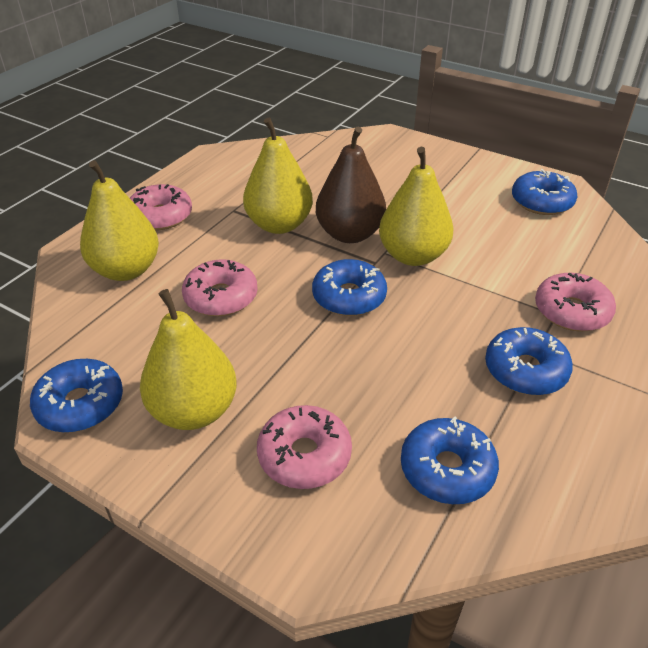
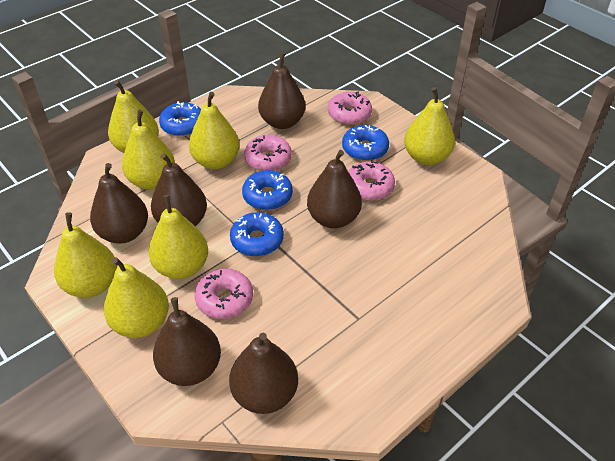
blue donut: [30,359,123,433] [312,259,387,316] [401,416,499,504] [485,327,573,395] [512,169,577,215] = 5 -> [159,101,201,136] [230,212,284,256] [242,170,293,210] [342,125,389,161] = 4
brown pear: [316,127,386,243] = 1 -> [90,163,148,244] [151,153,207,226] [153,297,221,386] [229,333,298,414] [258,52,306,129] [307,150,362,228] = 6
yellow pear: [80,160,159,281] [140,289,237,430] [243,118,313,234] [379,147,453,266] = 4 -> [54,212,117,298] [104,257,169,338] [108,80,159,153] [122,110,175,190] [148,195,208,279] [189,92,240,169] [404,87,455,165] = 7

